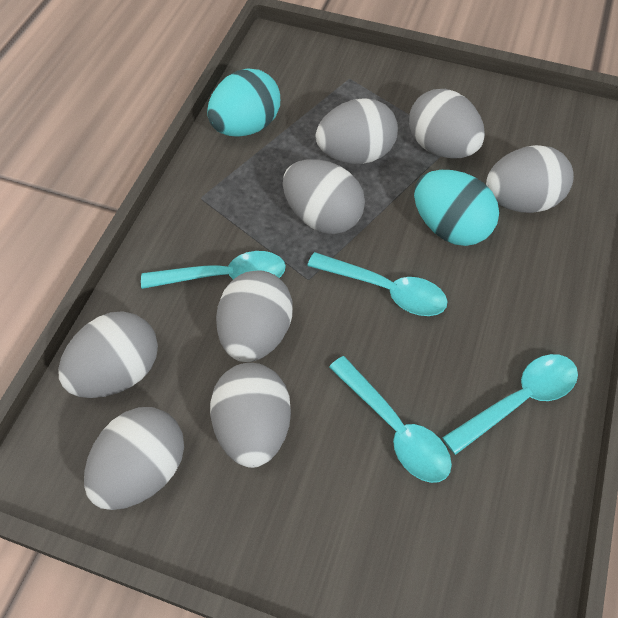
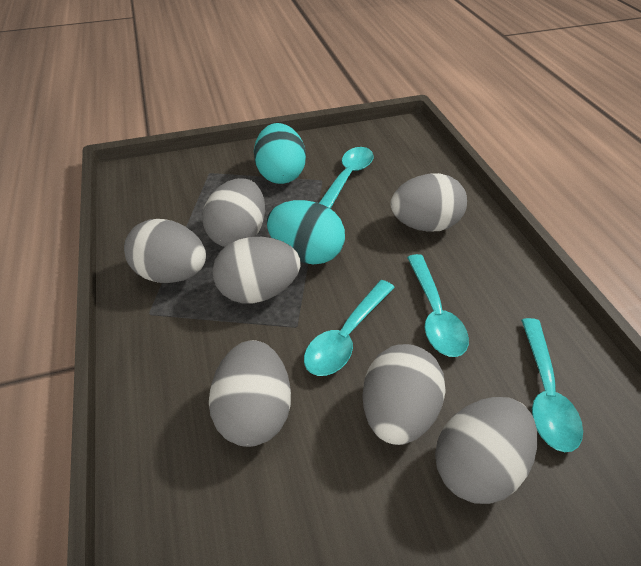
grey egg: [58,311,158,398] [84,407,184,510] [210,363,291,468] [216,270,292,362] [283,159,365,234] [316,98,398,164] [409,89,485,159] [486,145,574,213] = 8 -> [124,219,206,283] [202,178,265,247] [209,340,291,447] [212,237,301,303] [362,344,446,445] [390,173,467,232] [435,397,537,504] = 7

